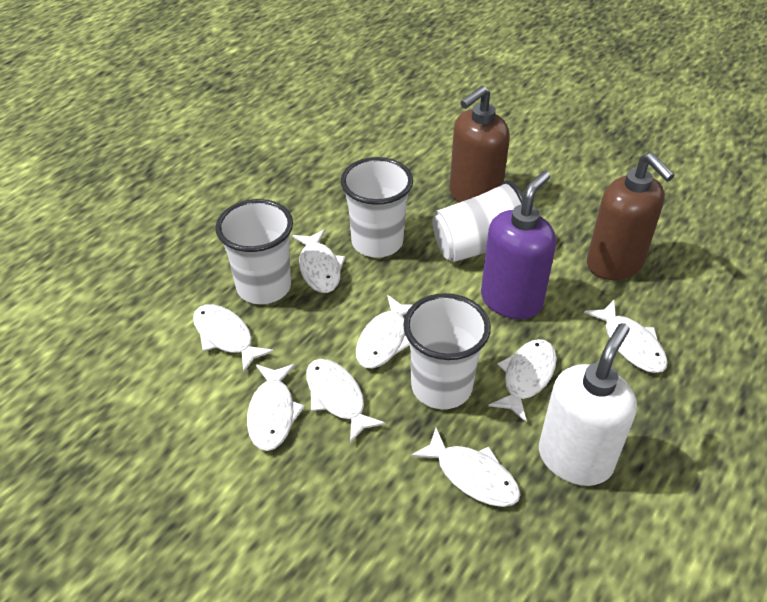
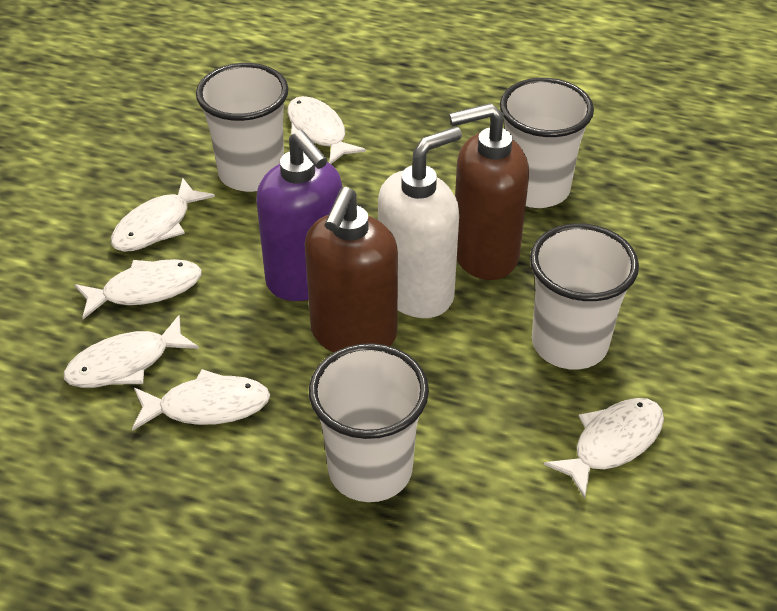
white fish: [193,304,274,372] [247,364,305,451] [292,229,345,293] [306,359,386,443] [356,295,412,369] [411,428,521,507] [489,339,557,422] [584,300,668,373] = 8 -> [64,315,199,388] [75,259,202,319] [111,178,215,252] [132,369,270,431] [288,96,366,164] [544,398,664,499] = 6

